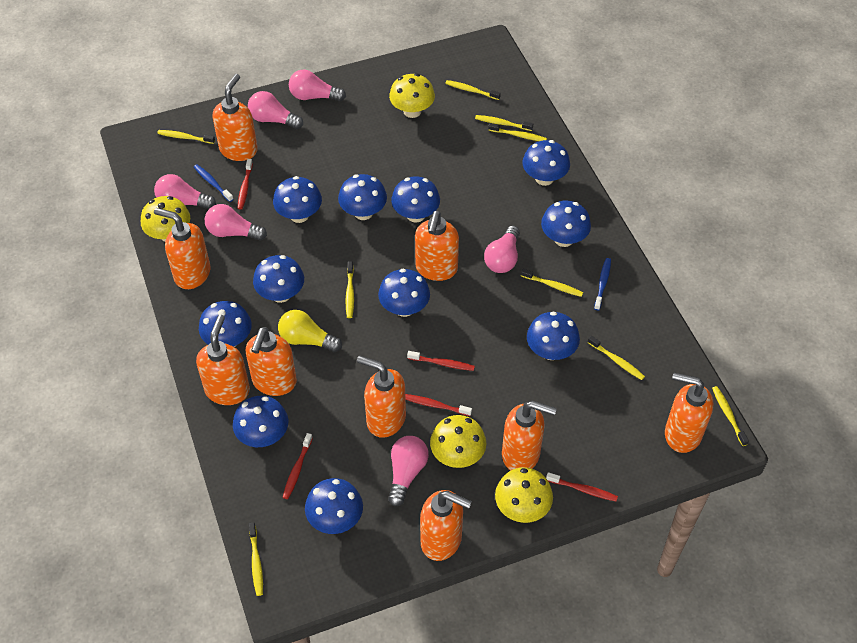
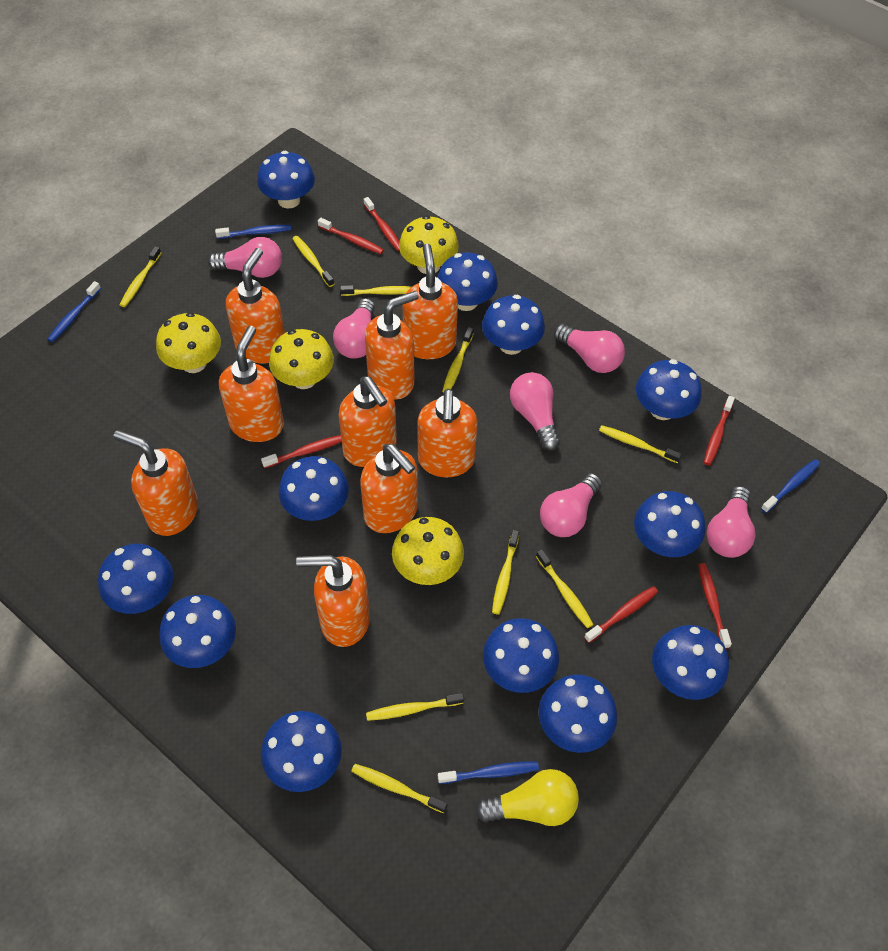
blue mushroom: [199,301,252,347] [233,396,289,447] [253,255,304,303] [273,176,322,223] [305,478,363,534] [338,174,387,220] [378,269,430,317] [391,176,440,223] [522,140,570,186] [527,311,580,360] [541,200,591,247] = 11 -> [98,544,173,614] [159,595,236,668] [257,151,315,209] [261,711,342,792] [279,456,349,521] [437,253,498,311] [482,295,545,355] [483,618,559,693] [538,675,617,753] [634,491,705,557] [636,359,701,420] [652,625,729,700] = 12
blue toothbrush: [194,164,233,202] [594,258,611,310] = 2 -> [48,281,101,342] [215,225,291,239] [438,761,539,784] [761,459,820,513] = 4
red toothbrush: [238,159,253,209] [283,433,313,499] [405,394,472,416] [407,351,475,371] [546,472,618,502] = 5 -> [261,435,342,468] [318,218,384,254] [364,197,400,251] [584,586,658,643] [698,563,732,649] [704,396,735,466] = 6

